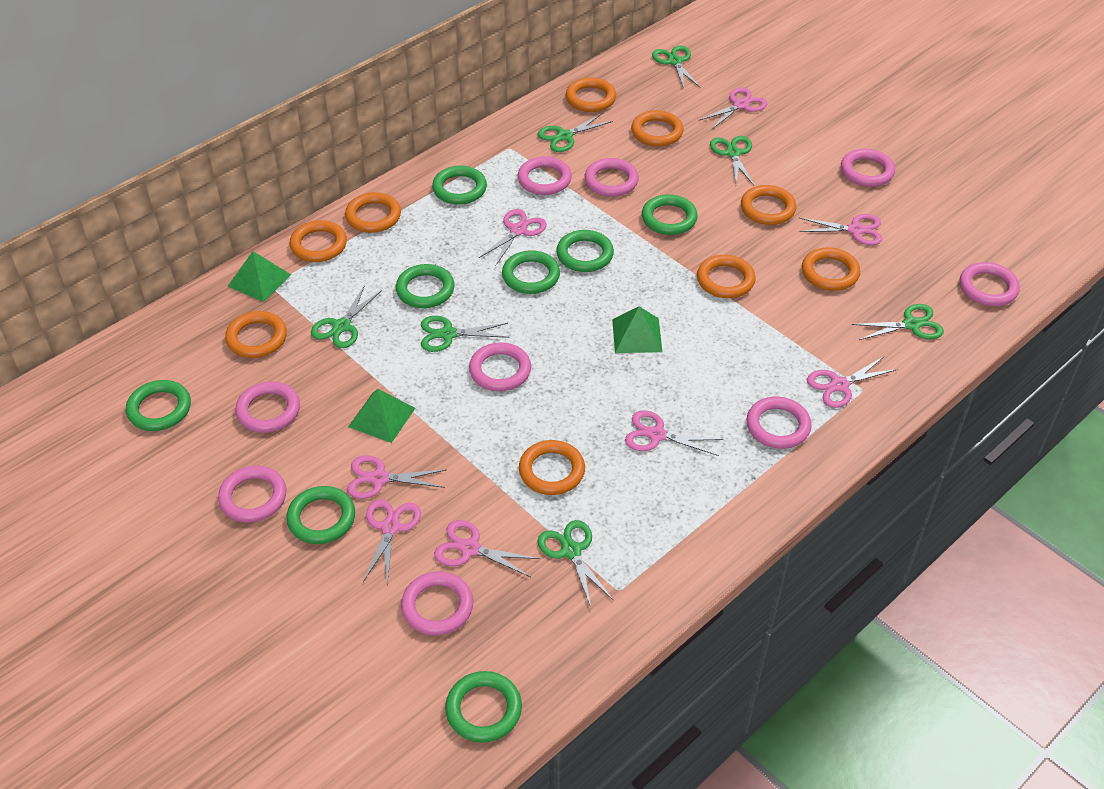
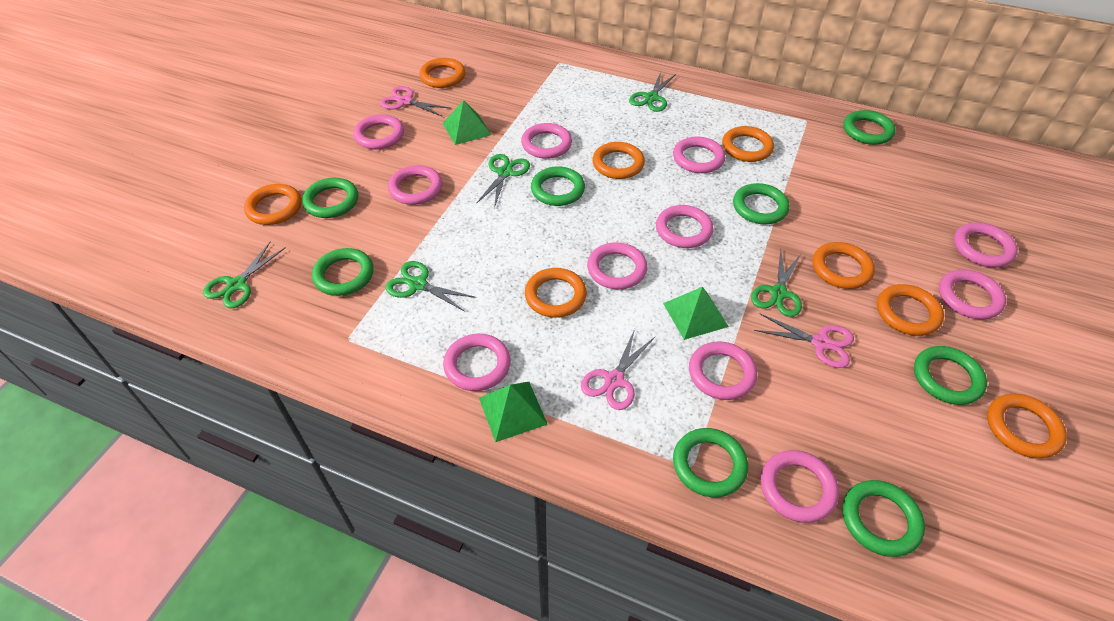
green scissors: [311,285,382,348] [421,316,509,352] [537,113,613,152] [538,520,613,607] [652,46,701,88] [710,136,754,185] [851,304,944,340] = 7 -> [203,242,286,308] [385,261,476,312] [476,154,530,208] [629,72,676,112] [751,250,802,317] = 5
orange ring: [225,311,287,358] [290,220,347,262] [345,192,401,233] [519,440,585,495] [566,77,616,112] [631,110,684,147] [697,255,756,298] [741,185,796,225] [802,247,860,291] = 9 -> [244,184,302,225] [419,58,466,88] [525,268,587,318] [592,142,645,179] [722,126,774,162] [813,242,875,289] [877,284,944,336] [987,394,1067,459] = 8
pink ring: [218,466,287,523] [235,381,300,433] [401,571,473,636] [469,342,531,391] [518,157,572,195] [584,158,639,197] [746,397,812,449] [841,149,895,187] [960,262,1020,306] = 9 -> [353,115,404,149] [388,165,442,205] [443,334,511,391] [521,123,572,159] [587,242,647,289] [656,205,714,248] [673,136,725,173] [689,342,757,400] [761,450,839,523] [939,270,1006,319] [954,222,1018,268] = 11
pink scissors: [347,455,447,499] [363,499,421,585] [434,520,540,577] [479,209,547,266] [625,411,723,456] [699,87,767,129] [799,214,882,245] [807,357,898,408] = 8 -> [380,86,450,117] [581,329,655,410] [754,313,854,368] = 3

